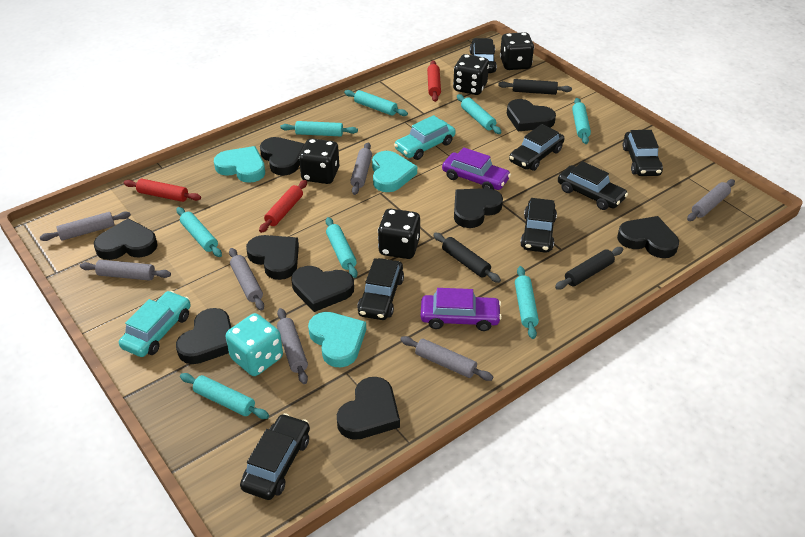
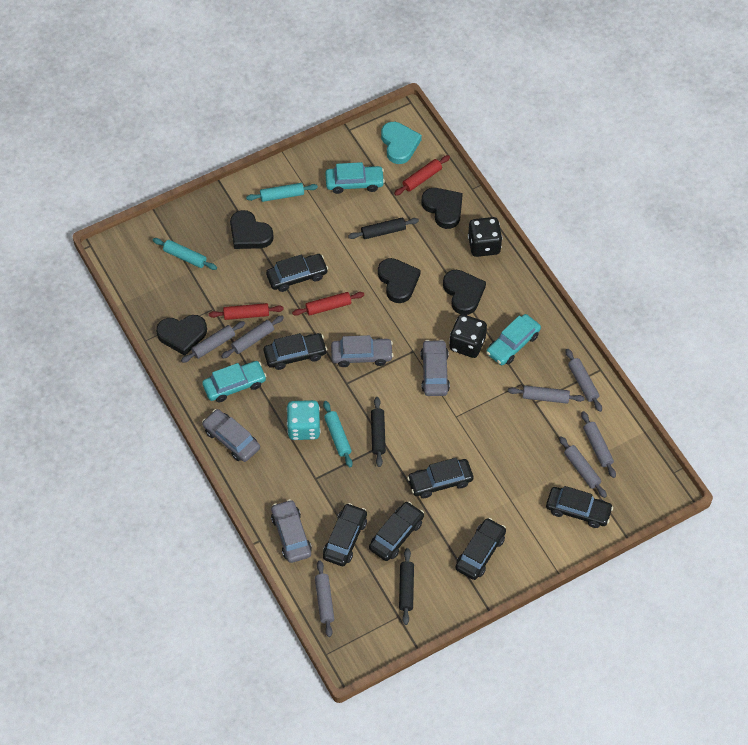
black dice: [299,138,339,184] [378,209,420,259] [453,54,489,95] [500,32,534,70] = 4 -> [449,314,487,358] [468,217,502,257] = 2
black heart: [94,218,158,260] [176,308,231,364] [246,235,299,280] [260,137,305,176] [291,266,354,312] [337,377,400,440] [454,188,503,228] [507,99,556,131] [617,216,679,258] = 9 -> [156,315,207,356] [230,210,274,249] [378,258,421,303] [422,188,463,229] [443,270,486,315] = 5
grey car: none = 0 -> [202,409,260,462] [271,499,312,563] [331,335,394,367] [421,339,450,396] = 4
purple car: [421,288,502,331] [442,147,511,190] = 2 -> none = 0
turquoise car: [119,291,191,357] [394,115,456,160] = 2 -> [202,361,267,402] [325,162,385,194] [486,314,541,365] = 3
turquoise heart: [214,146,265,183] [308,312,366,367] [372,151,417,192] = 3 -> [381,122,422,164] = 1
turquoise rolling pin: [176,207,222,257] [180,373,269,419] [280,121,358,136] [326,217,358,278] [344,90,408,116] [457,94,502,134] [515,266,539,339] [572,98,591,144] = 8 -> [153,238,217,270] [246,183,318,202] [323,401,353,467] = 3

